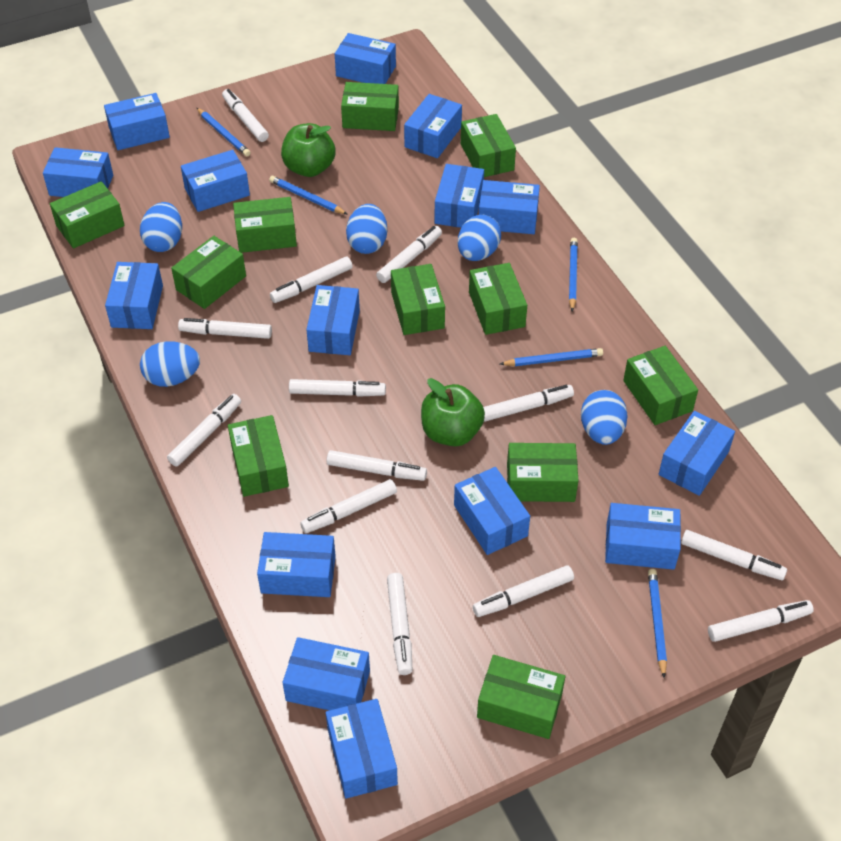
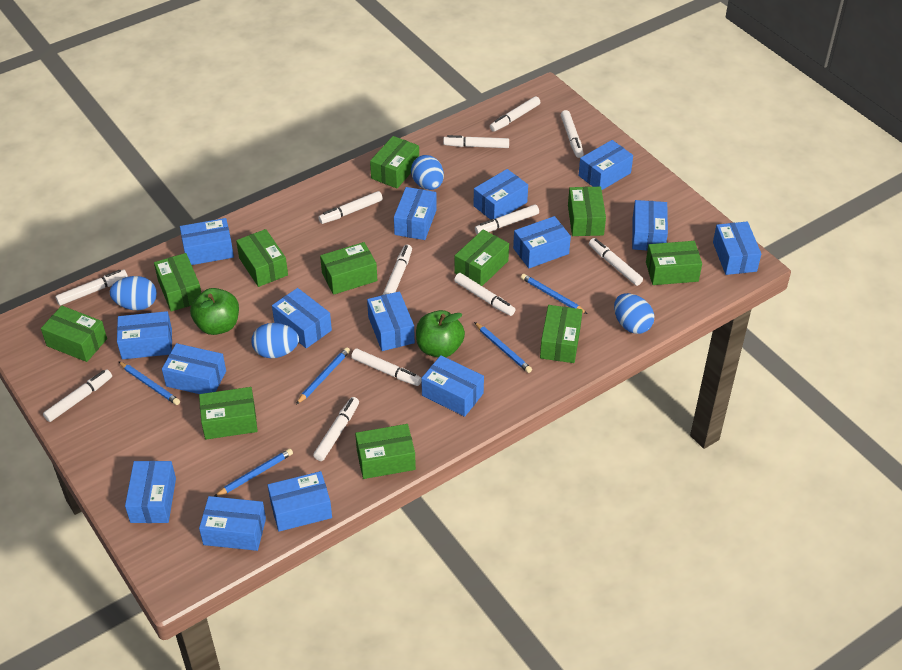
blue egg: [140,202,182,252] [140,341,200,387] [346,204,387,254] [458,215,501,261] [581,390,628,445] = 5 -> [110,276,157,310] [251,323,299,358] [411,155,444,190] [614,293,654,334] = 4
white marker: [167,394,241,467] [178,318,272,339] [222,89,269,142] [270,257,353,303] [289,379,386,397] [300,479,397,533] [327,450,427,481] [376,226,442,283] [387,573,412,675] [473,565,574,617] [483,385,574,422] [681,530,787,580] [708,600,814,642] = 13 -> [43,369,112,422] [55,270,128,306] [313,397,359,461] [318,191,383,224] [351,348,421,386] [383,245,412,295] [443,135,509,148] [454,273,516,316] [475,204,539,234] [490,96,540,132] [561,110,584,158] [589,238,643,286] = 12

